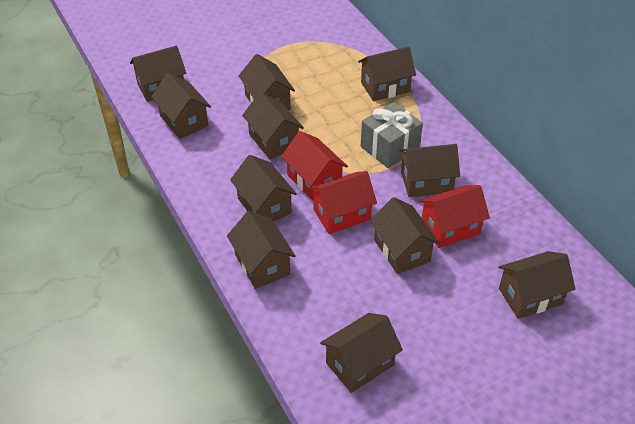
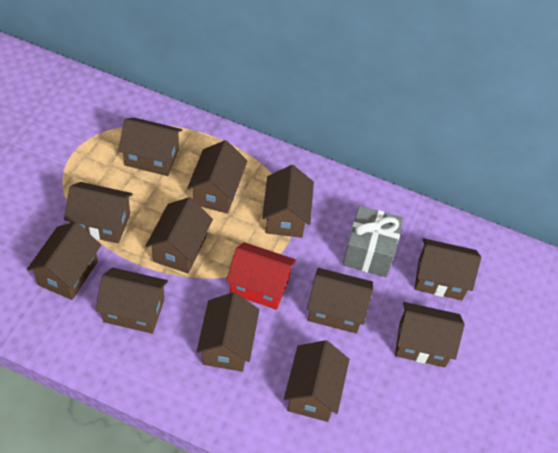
brown house: [130,46,186,102] [151,73,211,139] [227,211,296,289] [230,155,297,222] [239,54,295,110] [242,92,304,159] [320,313,403,393] [358,47,416,101] [370,197,440,274] [399,144,460,197] [498,251,575,319] = 11 -> [27,222,101,300] [64,182,133,243] [95,267,168,334] [118,118,182,176] [146,197,213,273] [187,140,248,214] [196,292,259,372] [262,165,314,238] [284,340,350,422] [307,268,373,334] [395,302,465,367] [415,238,481,301] = 12
red house: [281,131,348,200] [309,171,377,234] [419,185,490,248] = 3 -> [226,242,296,310] = 1

